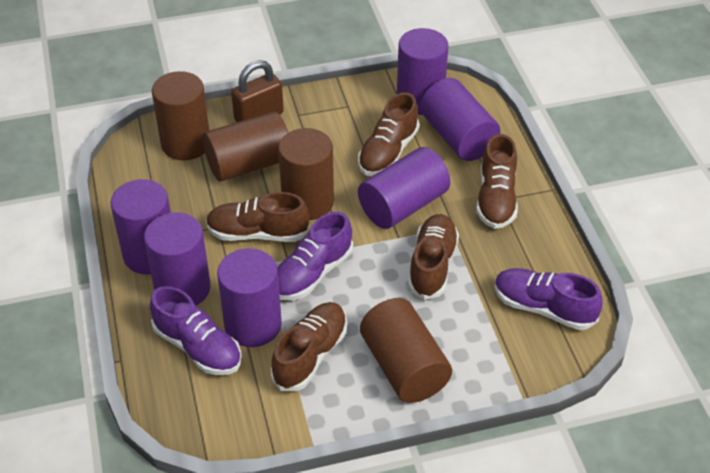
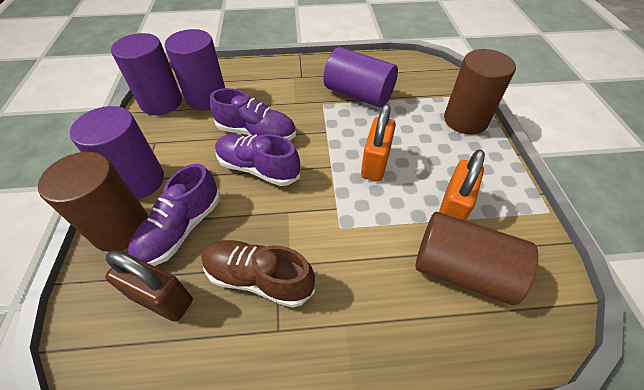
brown cylinder: [152,71,209,160] [203,111,288,181] [278,128,334,220] [360,298,452,403] = 4 -> [38,152,148,252] [415,212,538,305] [444,49,516,135] = 3
brown shoe: [206,192,310,242] [271,302,347,391] [358,92,419,176] [408,214,459,300] [476,134,518,229] = 5 -> [201,240,315,308] = 1
orange padlock: none = 0 -> [361,104,396,181] [439,149,485,221] = 2
purple cylinder: [111,179,171,275] [144,212,211,305] [217,248,282,347] [358,147,450,229] [397,28,448,115] [420,78,501,161] = 6 -> [70,106,164,200] [111,33,182,115] [165,29,225,111] [323,47,398,108] = 4

